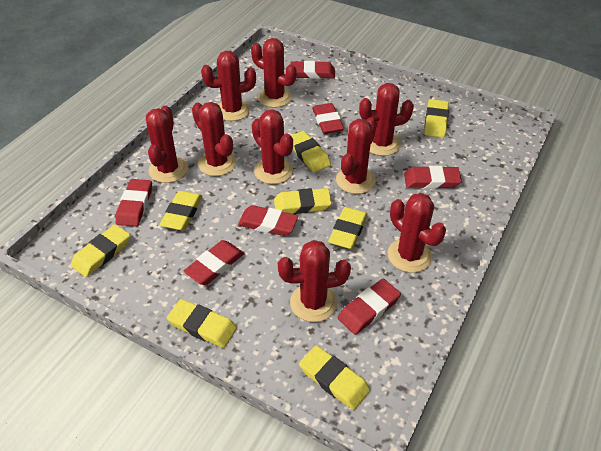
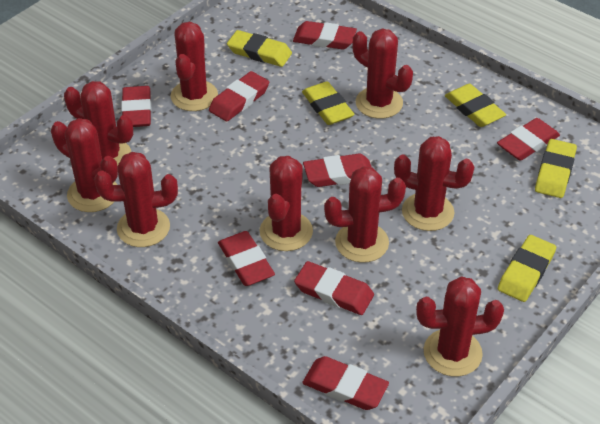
red eraser: [115,179,152,227] [183,240,244,285] [238,205,298,236] [291,61,335,79] [312,103,344,134] [338,279,401,335] [404,166,462,189] = 7 -> [121,86,151,127] [209,71,269,121] [218,231,275,286] [293,21,357,50] [294,261,374,315] [302,356,389,410] [303,153,372,187] [497,118,560,161] = 8
yellow eraser: [71,224,130,277] [160,191,202,231] [167,299,237,348] [274,188,332,214] [290,131,331,172] [299,345,370,410] [328,207,367,249] [424,99,449,138] = 8 -> [227,30,292,67] [302,81,355,125] [445,84,506,127] [498,235,556,302] [535,139,577,198] = 5

